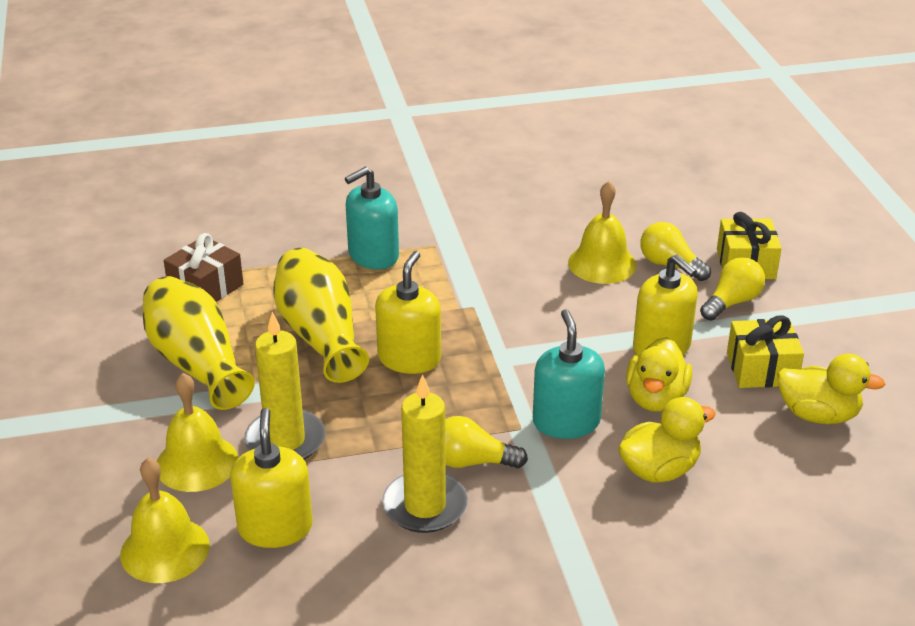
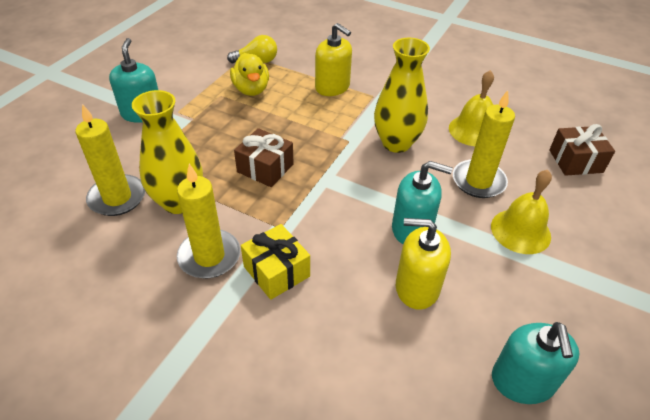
brown gift: [164,233,244,302] = 1 -> [234,128,294,187] [549,124,615,176] = 2
turquoise soap dispenser: [345,167,399,269] [533,309,605,439] = 2 -> [109,38,158,123] [392,161,453,244] [492,322,580,404] = 3
yellow bell: [120,458,210,583] [157,373,238,492] [568,181,636,284] = 3 -> [449,70,494,146] [491,170,552,254] = 2
yellow candle: [244,312,325,460] [382,374,468,533] = 2 -> [75,104,145,216] [177,164,240,279] [453,90,515,198] = 3
yellow duck: [618,397,716,483] [626,337,692,412] [777,353,885,424] = 3 -> [230,53,269,96] = 1
yellow gift: [717,212,782,279] [727,316,804,388] = 2 -> [241,224,310,300] = 1
yellow light bulb: [445,416,528,468] [640,222,711,281] [700,257,765,321] = 3 -> [227,35,277,64] = 1
yellow soap dispenser: [230,408,313,548] [375,251,441,374] [633,255,698,356] = 3 -> [315,23,352,96] [396,218,451,310] = 2

